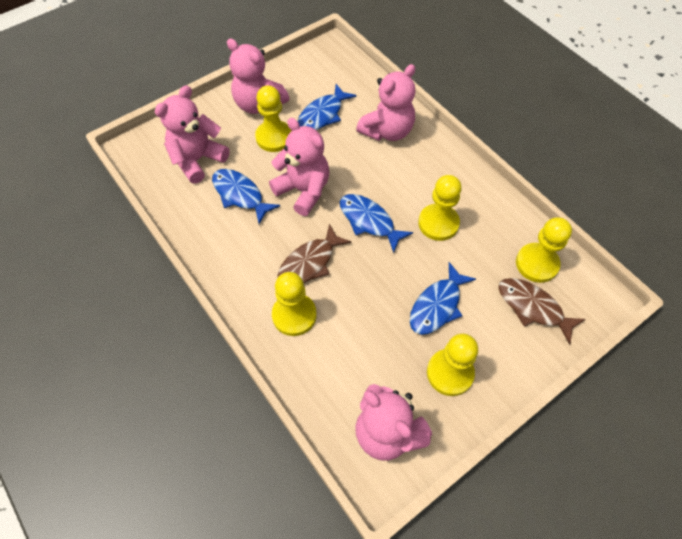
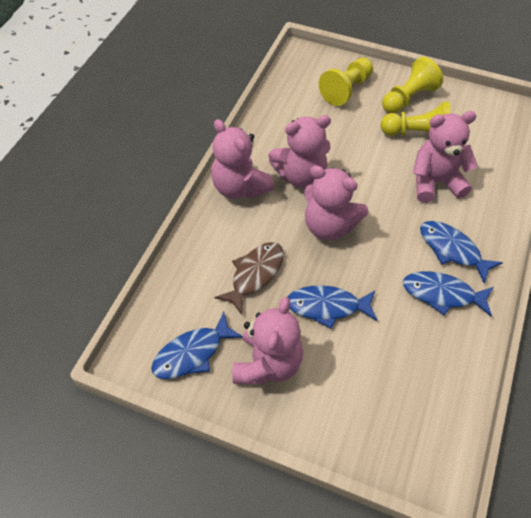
brown fish: [278,224,352,283] [499,278,586,344] = 2 -> [214,242,284,315] = 1
yellow pawn: [255,85,292,152] [272,272,317,336] [418,175,462,241] [427,334,478,396] [516,217,572,283] = 5 -> [319,58,373,106] [380,102,451,136] [382,57,443,113] = 3

